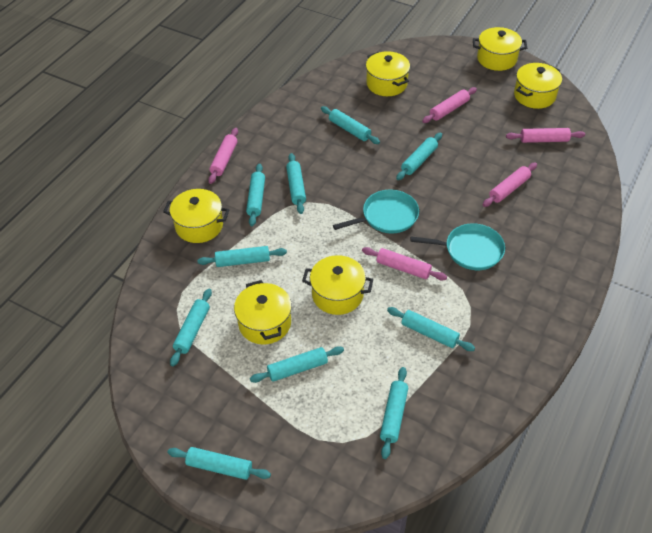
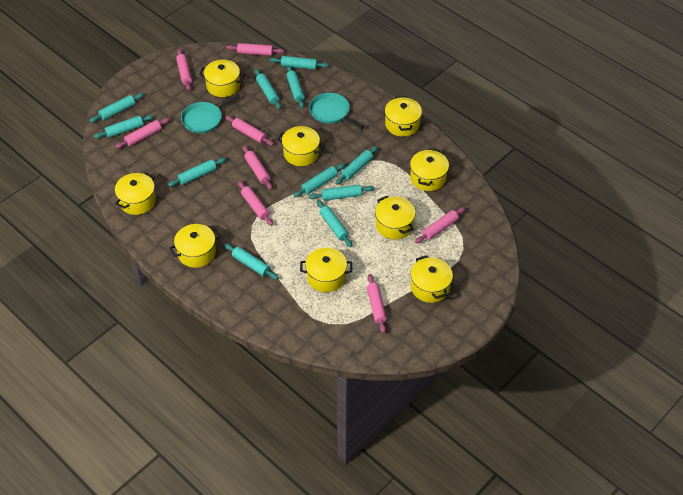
pink rolling pin: [208,128,238,184] [362,247,447,281] [422,87,477,123] [483,163,537,207] [506,128,585,143] = 5 -> [115,118,170,149] [176,49,192,90] [225,116,274,146] [226,43,284,56] [238,181,273,226] [242,145,273,190] [367,274,387,333] [415,207,466,243] = 8
turquoise rolling pin: [167,447,271,480] [170,288,212,366] [197,246,287,267] [246,164,265,226] [250,346,344,383] [286,153,306,214] [321,106,380,144] [380,367,408,459] [387,307,475,351] [396,132,442,180] = 10 -> [89,93,144,122] [94,115,154,139] [168,158,226,187] [224,243,278,280] [255,69,281,109] [270,56,329,70] [286,65,305,108] [294,163,345,197] [309,184,374,201] [317,200,352,247] [335,146,378,185] = 11
yellow pot: [163,189,229,243] [234,280,292,344] [302,255,373,315] [366,51,410,96] [473,27,527,71] [514,63,562,109] = 6 -> [115,172,156,215] [169,224,221,268] [199,60,245,97] [277,126,325,166] [300,248,352,292] [375,196,416,239] [385,96,422,137] [410,148,449,191] [411,255,453,303] = 9

